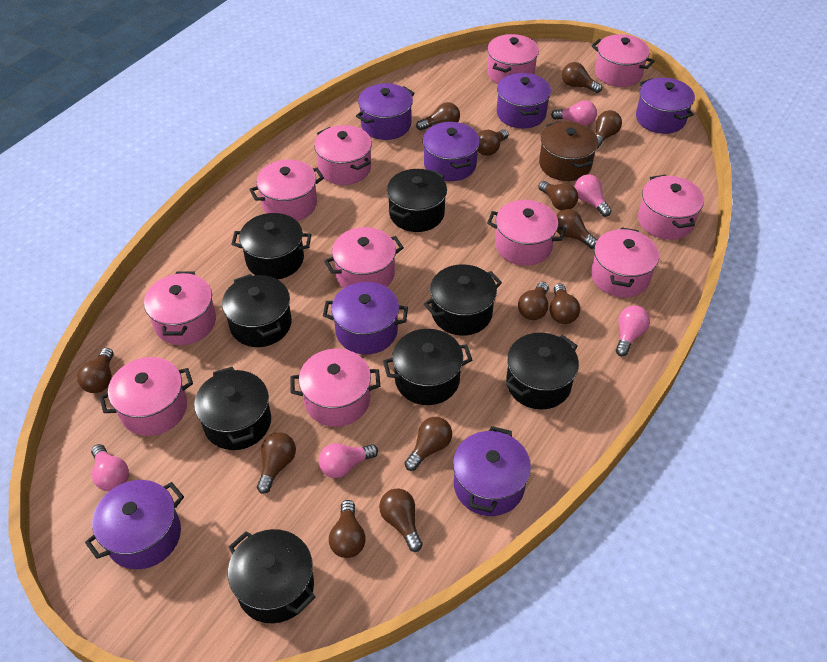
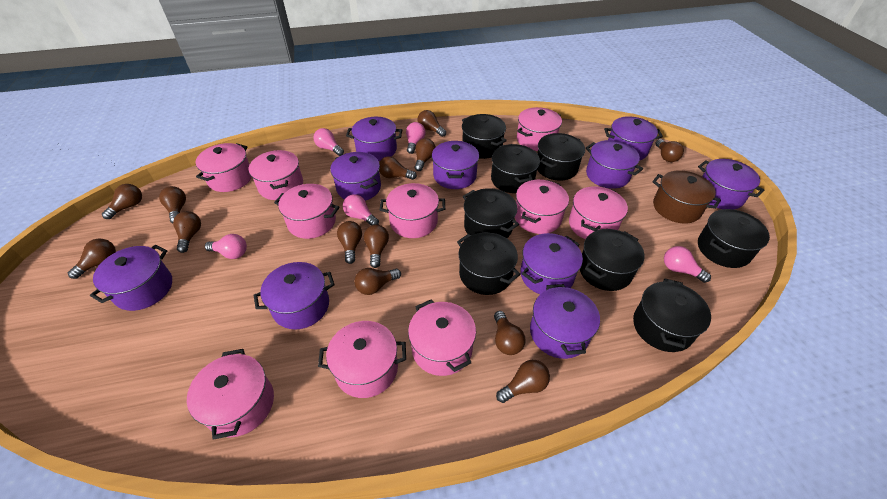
pink pot: [99,357,193,436] [144,271,216,345] [249,160,324,221] [290,349,380,427] [314,125,372,185] [324,227,404,288] [487,34,539,84] [487,200,566,266] [591,227,659,297] [592,34,655,87] [638,175,704,240] = 11 -> [187,349,274,440] [196,143,252,192] [249,150,303,200] [274,184,339,239] [318,321,406,398] [380,183,445,238] [408,299,476,376] [515,180,569,234] [517,107,562,151] [569,186,628,240] = 10
purple pot: [85,480,184,569] [323,282,408,354] [356,83,415,140] [423,121,480,181] [453,426,531,516] [497,73,551,129] [636,78,695,134] = 7 -> [90,245,172,311] [253,262,335,329] [330,152,381,201] [346,117,402,161] [432,141,479,189] [520,233,583,294] [530,284,600,359] [586,140,643,189] [604,116,663,161] [698,159,765,210] = 10

